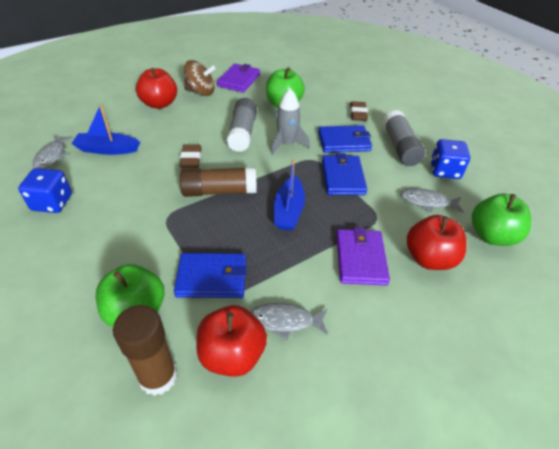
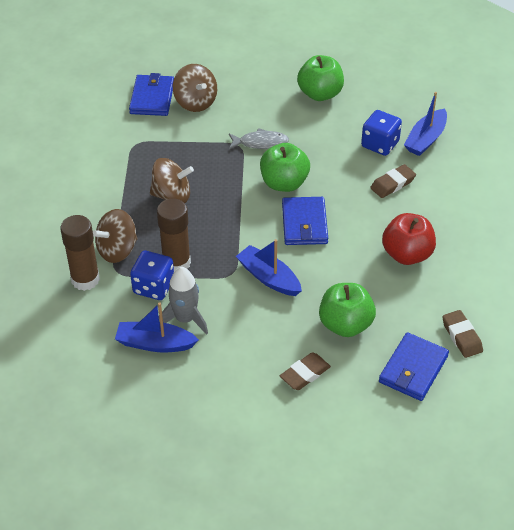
blue boat: [71,104,140,155] [274,159,305,231] = 2 -> [115,303,199,353] [236,239,302,296] [404,92,447,156] = 3
brown eraser: [179,144,202,168] [350,101,368,121] = 2 -> [280,352,331,390] [370,164,416,198] [442,310,483,358] = 3
brown spinning top: [184,60,216,96] = 1 -> [93,209,137,263] [150,158,194,203] [173,64,217,112] = 3
grey fish: [33,135,73,169] [250,303,328,340] [401,188,463,213] = 3 -> [229,128,289,149] = 1
grey glue stick: [226,98,257,152] [383,110,425,166] = 2 -> none = 0
purple wallet: [217,64,260,92] [336,227,390,285] = 2 -> none = 0
red apple: [136,68,177,109] [196,305,267,377] [407,215,467,270] = 3 -> [382,213,436,265] = 1

